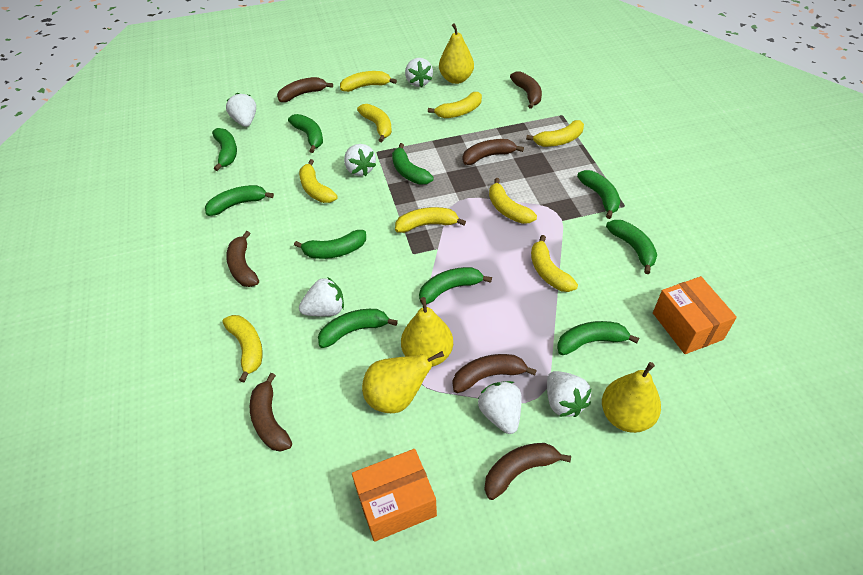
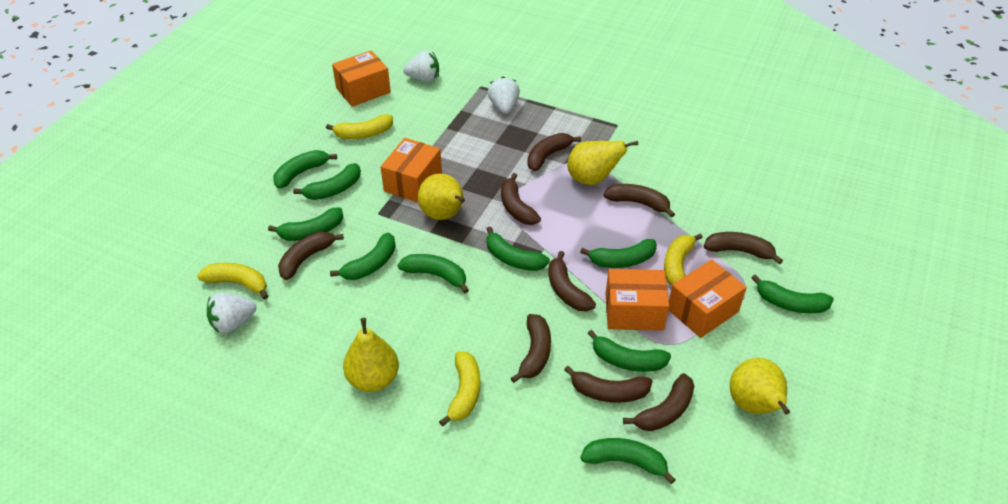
brown banana: [226,231,259,287] [250,373,292,452] [277,77,333,102] [453,354,537,393] [463,139,524,165] [484,443,571,500] [510,71,542,109] = 7 -> [278,231,344,280] [501,173,541,225] [511,314,551,383] [527,133,581,171] [548,251,596,311] [564,366,653,403] [604,184,675,217] [623,373,695,431] [704,232,783,264] = 9
orange box: [352,449,437,542] [653,276,737,354] = 2 -> [332,51,391,107] [381,138,442,203] [606,269,669,331] [669,259,746,338] = 4
white strawberry: [226,93,256,127] [299,277,344,316] [344,144,376,176] [405,58,433,88] [478,381,521,434] [547,371,591,417] = 6 -> [207,292,256,333] [403,51,439,82] [488,76,520,114] = 3
yellow banana: [222,315,263,382] [299,159,338,203] [340,71,397,92] [357,104,392,142] [395,207,466,233] [428,92,482,118] [489,178,537,224] [526,120,584,147] [531,235,578,292] = 9 -> [197,263,268,300] [326,114,393,139] [439,351,480,427] [664,233,703,286] = 4

